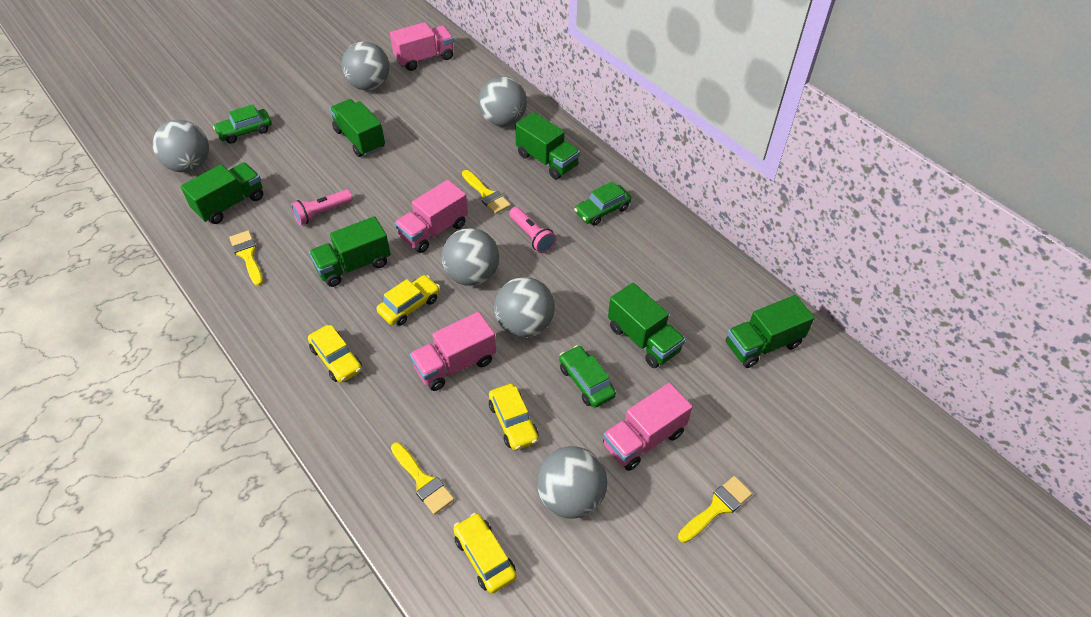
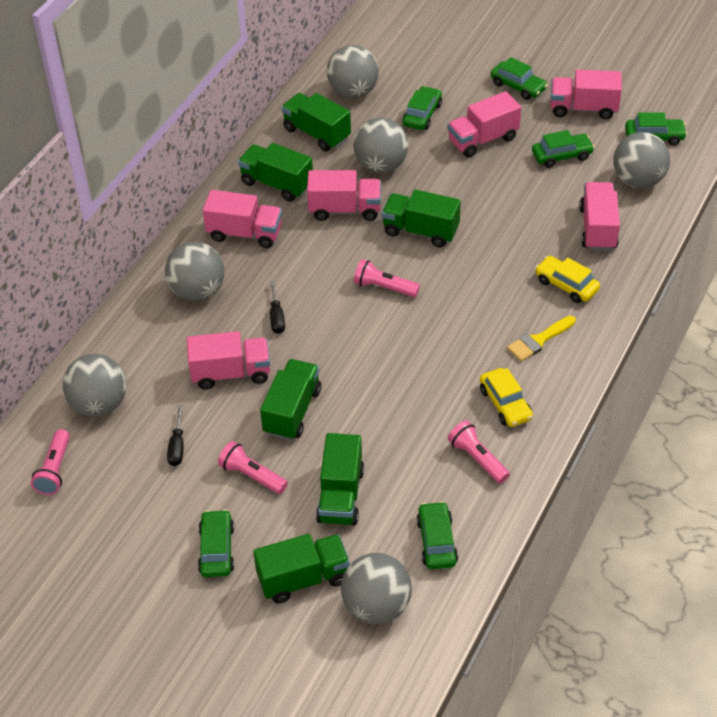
black screwdriver: none = 0 -> [167,405,184,466] [270,280,285,334] = 2
green car: [213,104,272,144] [559,345,616,408] [574,181,632,226] = 3 -> [198,509,234,577] [403,86,442,130] [416,501,458,569] [491,57,548,100] [532,130,595,168] [625,112,687,146] = 6
pink flashlight: [291,190,353,225] [509,207,557,253] = 2 -> [31,429,70,495] [218,441,288,494] [354,259,420,297] [448,421,510,484] = 4
pink truck: [390,22,454,71] [395,180,468,253] [410,312,496,391] [603,383,693,471] = 4 -> [187,331,270,390] [203,190,282,248] [307,170,381,221] [447,91,521,158] [551,70,622,119] [579,182,620,250] = 6
yellow brush: [229,230,263,286] [391,443,454,515] [462,170,511,214] [678,476,752,543] = 4 -> [507,316,576,361] = 1
yellow car: [308,325,362,383] [376,275,440,326] [453,513,517,594] [489,384,538,451] = 4 -> [480,368,533,427] [535,256,600,303] = 2

